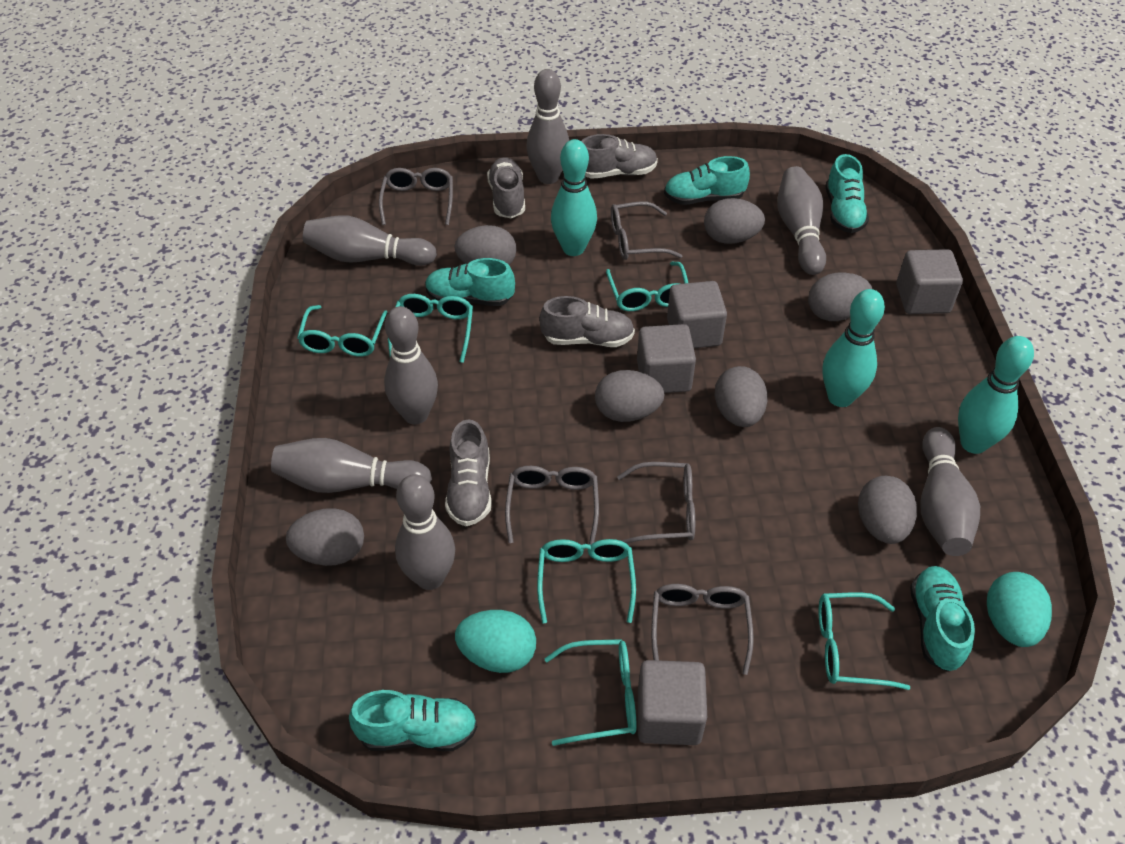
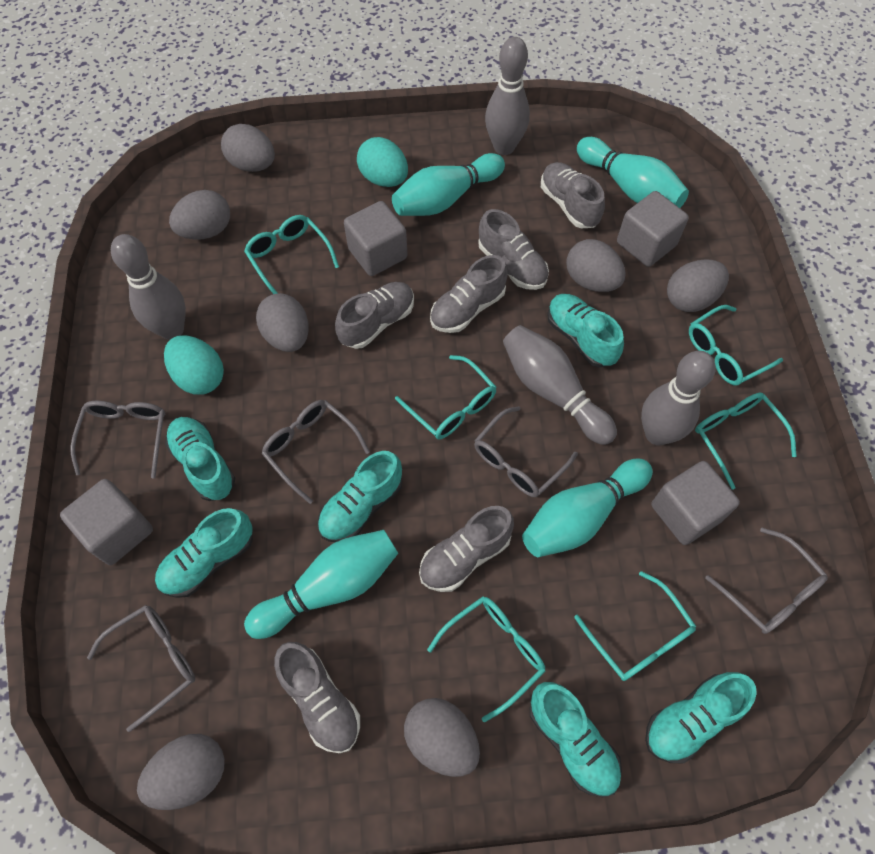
grey bowling pin: [271,438,432,493] [303,215,437,266] [384,306,438,424] [395,474,455,590] [526,69,569,184] [777,166,826,275] [920,427,980,556] = 7 -> [111,234,186,340] [485,37,530,155] [503,325,617,445] [641,351,715,446] = 4
grey shoe: [445,419,492,526] [487,157,525,218] [539,296,635,347] [582,134,658,179] = 4 -> [274,642,360,753] [335,282,414,349] [419,506,514,592] [430,255,508,333] [478,209,549,290] [541,162,605,229] = 6
turquoise bowling pin: [551,139,597,256] [822,289,885,407] [958,336,1034,454] = 3 -> [244,530,398,639] [392,153,505,216] [522,459,653,557] [577,137,689,208] = 4
turquoise shoe: [349,690,477,751] [425,258,515,306] [664,156,750,205] [825,154,869,233] [910,566,975,672] = 5 -> [155,508,253,598] [165,417,235,501] [318,451,402,542] [530,682,622,797] [547,294,624,367] [645,672,757,763] = 6

